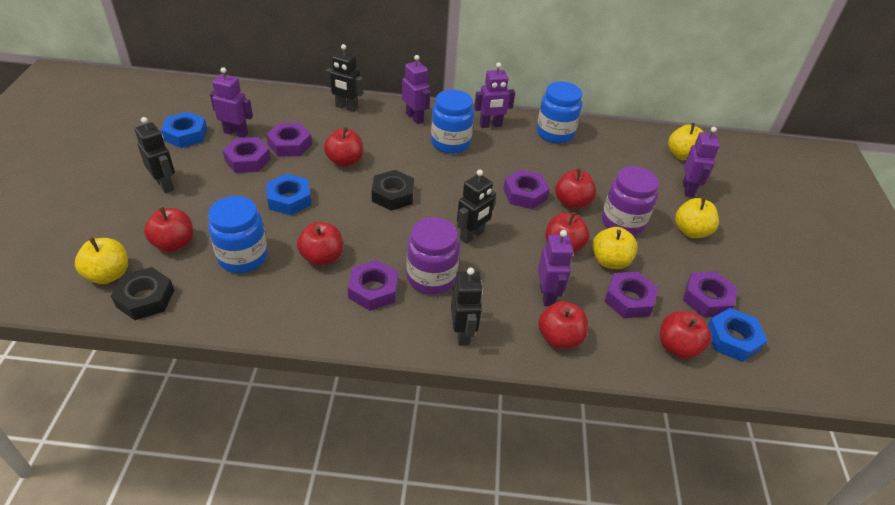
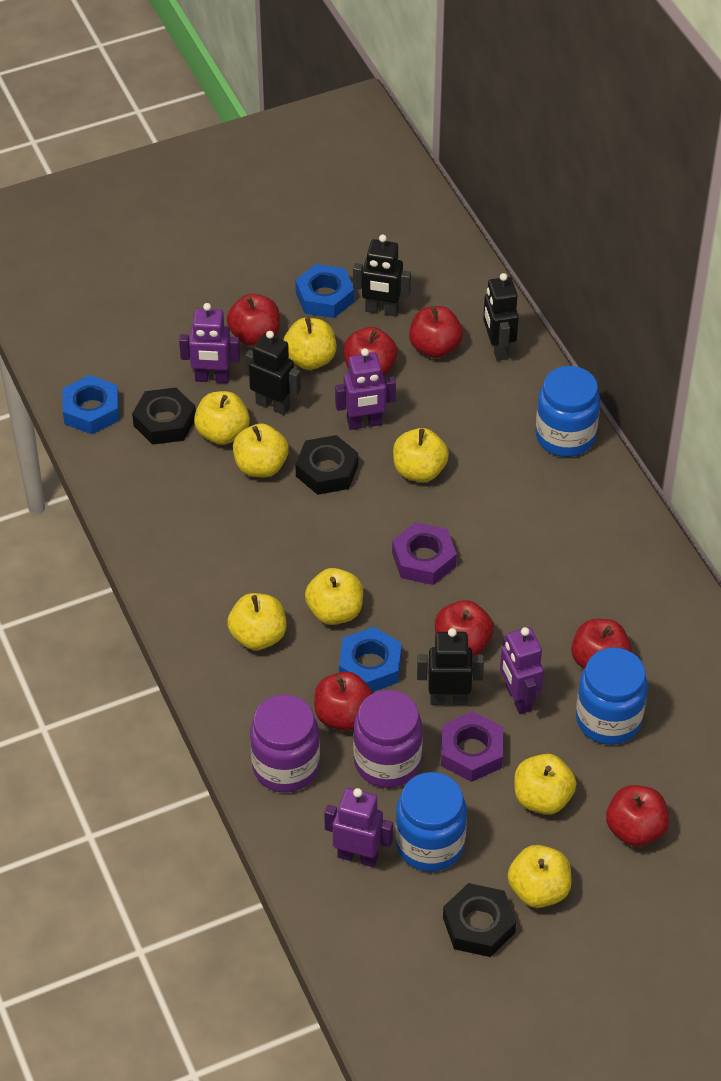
black nut: [111,267,174,320] [372,170,414,211] = 2 -> [132,387,196,445] [295,435,358,495] [443,883,516,957] = 3
purple nut: [223,137,271,173] [266,123,312,157] [348,260,398,311] [503,169,550,209] [604,272,658,318] [683,271,737,317] = 6 -> [392,522,457,585] [441,711,503,782] = 2
purple robot: [210,67,253,138] [402,55,430,124] [474,63,515,128] [538,230,573,306] [683,127,720,197] = 5 -> [179,303,240,383] [324,788,393,867] [335,348,396,430] [500,627,544,714] = 4
yellow apple: [75,237,128,284] [592,227,638,269] [668,123,703,161] [675,197,719,238] = 4 -> [194,391,250,445] [227,593,286,650] [233,423,289,478] [283,317,336,370] [305,568,363,625] [393,428,449,482] [508,845,571,908] [514,754,576,814] = 8

